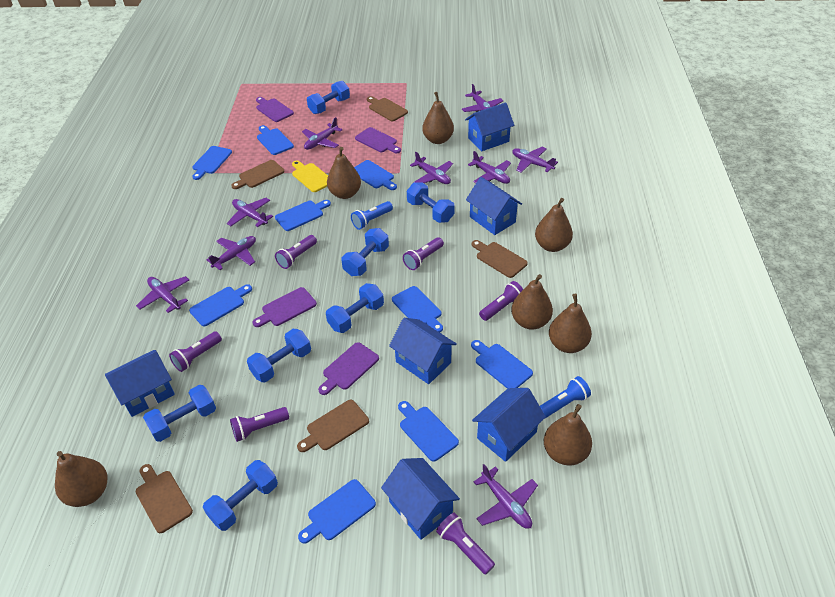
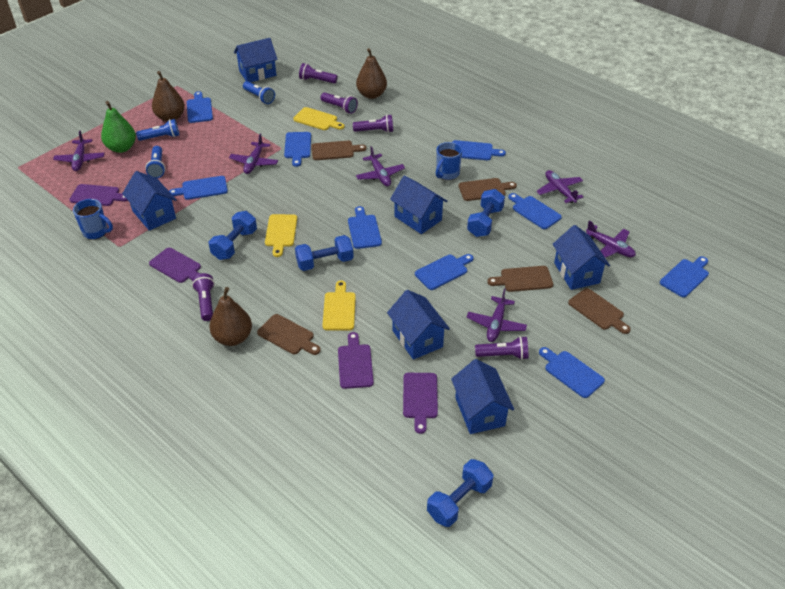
blue dumbbell: [143,385,216,442] [203,460,278,531] [247,329,311,382] [307,81,350,114] [326,283,384,333] [341,228,389,276] [407,182,455,223] = 7 -> [209,211,257,260] [295,235,354,271] [427,459,494,527] [467,189,505,237] = 4
blue flashlight: [351,201,393,230] [540,376,591,418] = 2 -> [136,119,179,141] [145,146,165,178] [243,81,275,104] = 3
blue mug: none = 0 -> [73,199,113,239] [436,142,462,180] = 2
brown pear: [55,451,107,507] [327,147,361,199] [422,92,454,144] [511,274,553,330] [535,198,573,252] [544,404,592,465] [549,294,592,353] = 7 -> [152,71,185,122] [209,287,252,346] [356,48,387,99] = 3
green pear: none = 0 -> [101,101,136,153] = 1
purple flashlight: [169,331,222,372] [230,407,289,442] [275,235,317,269] [403,237,444,270] [436,512,495,575] [479,281,523,321] = 6 -> [192,273,215,321] [299,63,338,84] [320,92,358,114] [353,114,393,133] [475,336,528,360] = 5
purple plane: [136,276,189,313] [207,236,256,270] [227,198,273,227] [302,117,343,150] [410,152,453,184] [462,84,503,112] [468,151,511,184] [473,464,538,529] [512,147,558,173] = 9 -> [53,131,105,171] [229,134,278,174] [356,146,405,186] [467,288,527,342] [536,170,583,203] [586,221,636,258] = 6
yellow cutting board: [292,161,328,192] = 1 -> [265,214,297,257] [293,107,345,130] [322,280,356,330] = 3

